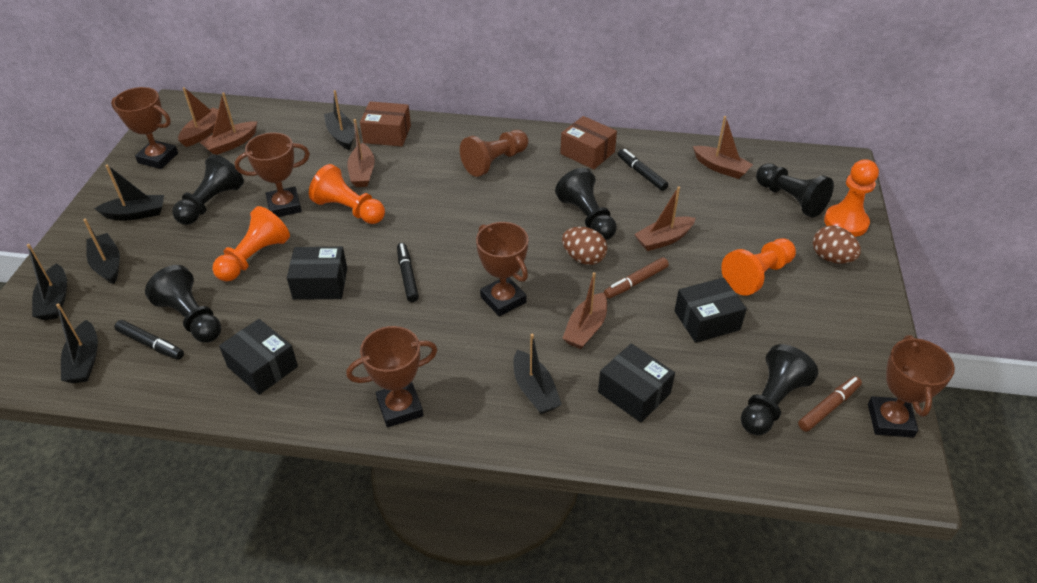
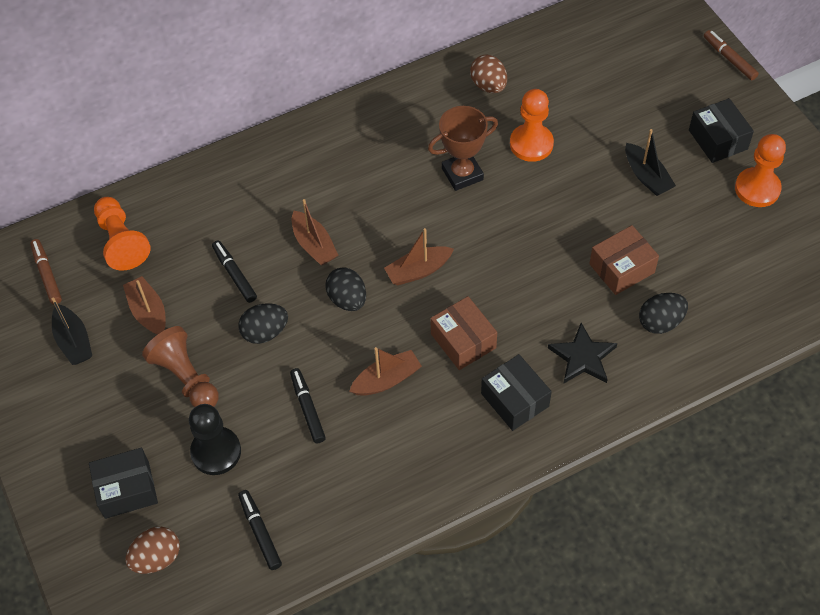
black boat: [27,244,67,320] [56,303,98,383] [83,219,120,284] [94,165,164,220] [324,90,354,150] [513,334,562,414] = 6 -> [52,298,92,365] [625,129,676,196] = 2
black box: [219,319,298,395] [287,247,347,300] [598,343,675,422] [675,278,747,343] = 4 -> [89,448,158,519] [481,354,552,431] [689,98,754,163] = 3
black egg: none = 0 -> [238,303,288,344] [326,267,366,311] [639,293,688,334] = 3
black pawn: [145,265,221,343] [172,154,244,225] [555,168,617,240] [741,344,818,436] [756,163,834,218] = 5 -> [189,404,241,475] = 1
black star: none = 0 -> [548,323,618,384] = 1
brown boat: [178,87,219,147] [200,92,257,155] [347,119,375,187] [562,272,607,349] [634,187,696,251] [693,116,753,179] = 6 -> [123,276,166,335] [292,199,338,266] [349,347,422,396] [384,228,454,285] = 4
brown trophy: [111,87,178,169] [235,132,310,217] [346,326,437,428] [476,222,529,316] [868,335,955,438] = 5 -> [428,106,498,191] = 1
orange pawn: [212,206,290,281] [309,164,385,224] [721,238,796,296] [824,159,879,237] = 4 -> [94,197,151,271] [510,89,554,162] [735,134,786,207] = 3

